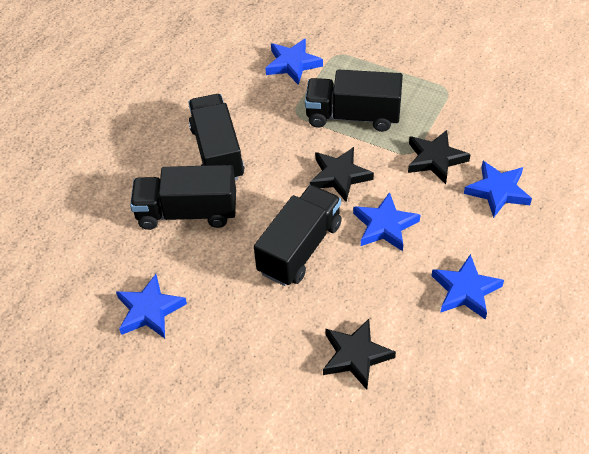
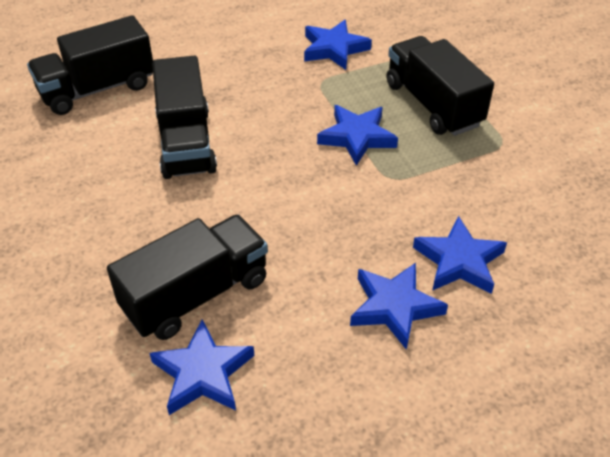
black star: [310,147,374,202] [323,319,396,390] [408,130,471,184] = 3 -> none = 0

